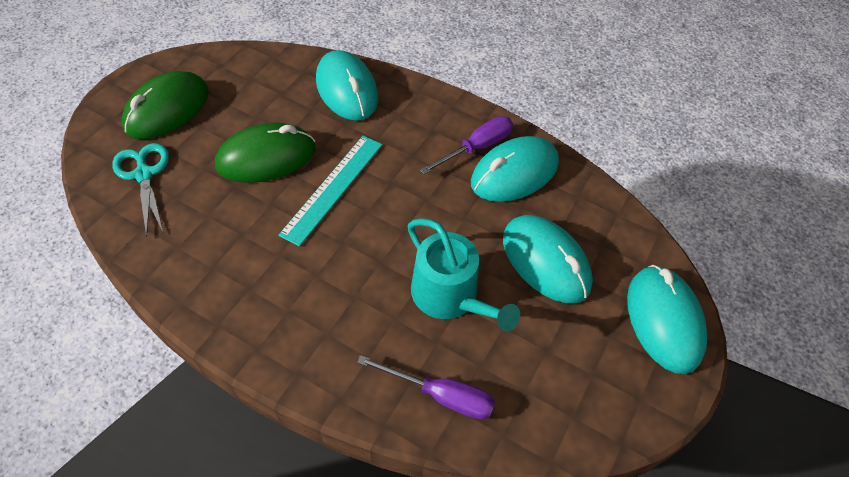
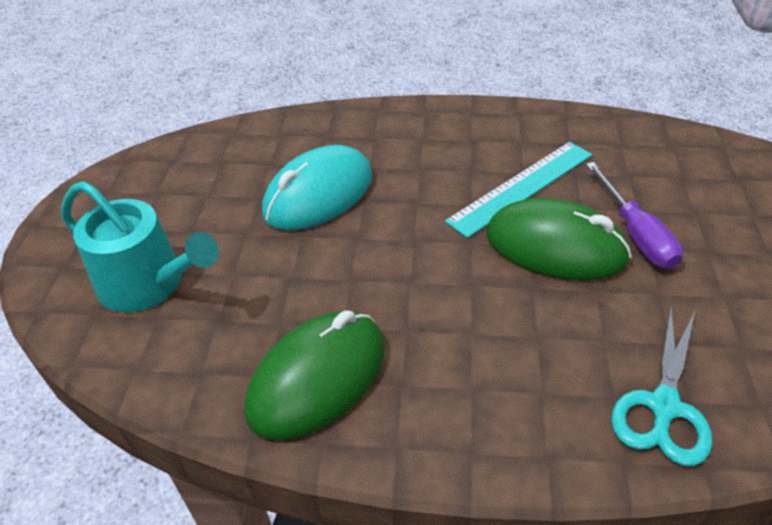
purple screwdriver: [357,355,495,420] [420,116,513,174] = 2 -> [586,162,683,269] = 1
turquoise mouse: [316,50,378,121] [471,136,559,202] [503,215,593,303] [627,265,707,374] = 4 -> [262,145,373,230] = 1

